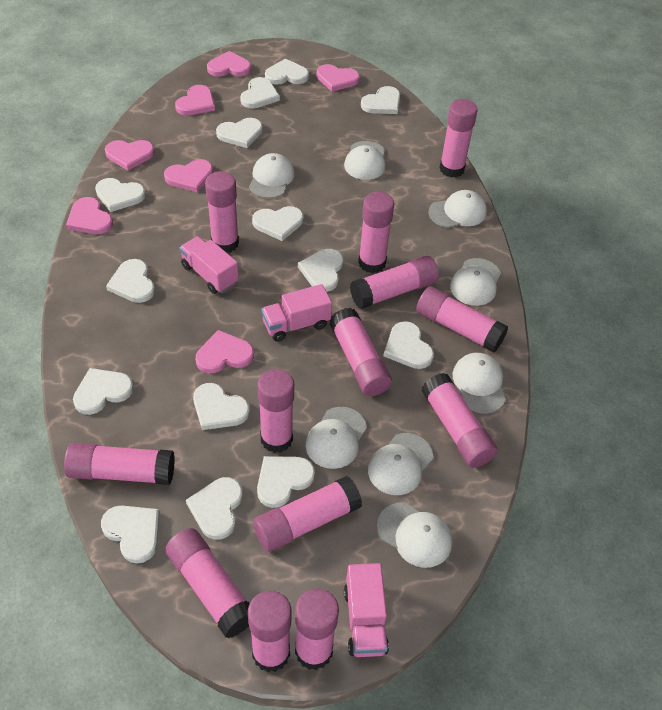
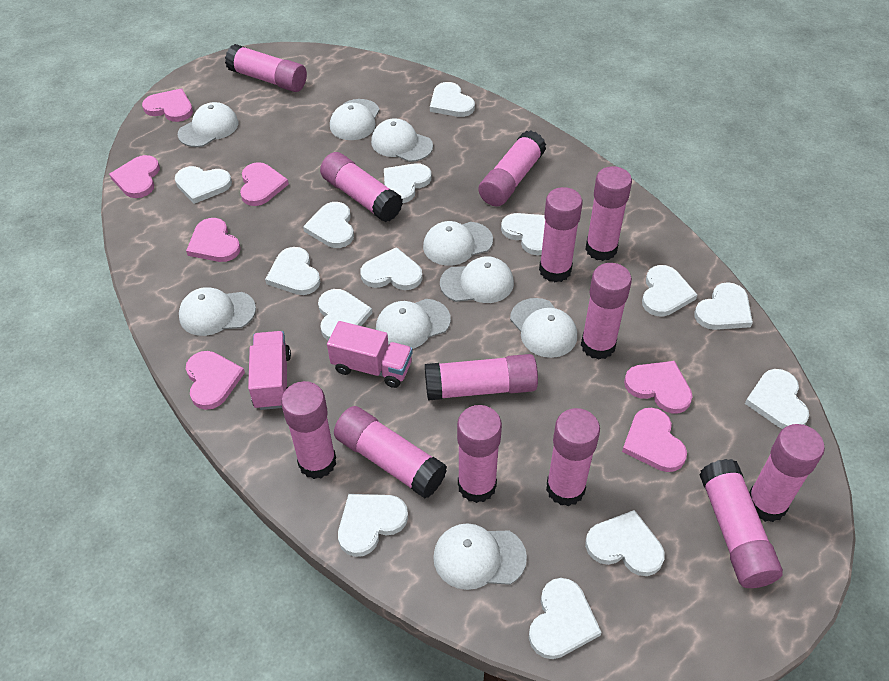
pink truck: [179,236,239,294] [261,284,332,342] [344,563,389,657] = 3 -> [248,331,291,410] [327,321,413,388] = 2
white cap: [249,153,295,199] [305,407,367,469] [344,141,385,180] [368,433,433,495] [377,503,452,568] [429,190,487,228] [450,258,501,306] [452,353,506,413] = 8 -> [178,102,238,147] [179,287,256,336] [330,99,380,140] [371,118,433,162] [376,299,451,349] [423,221,493,266] [433,523,527,590] [440,256,514,303] [510,298,577,358] = 9

